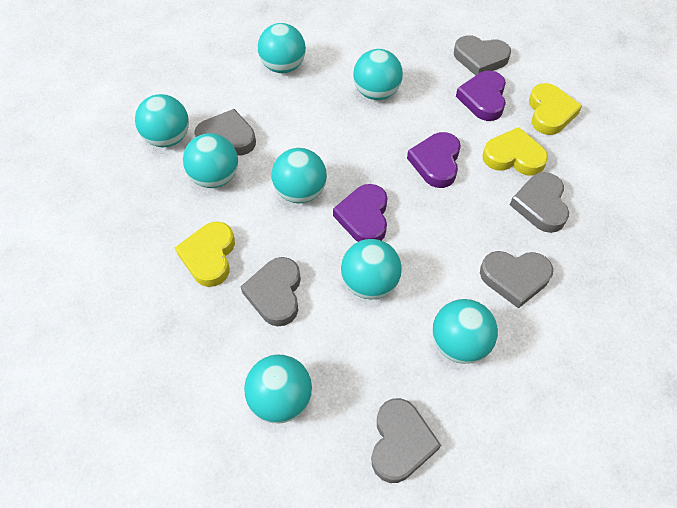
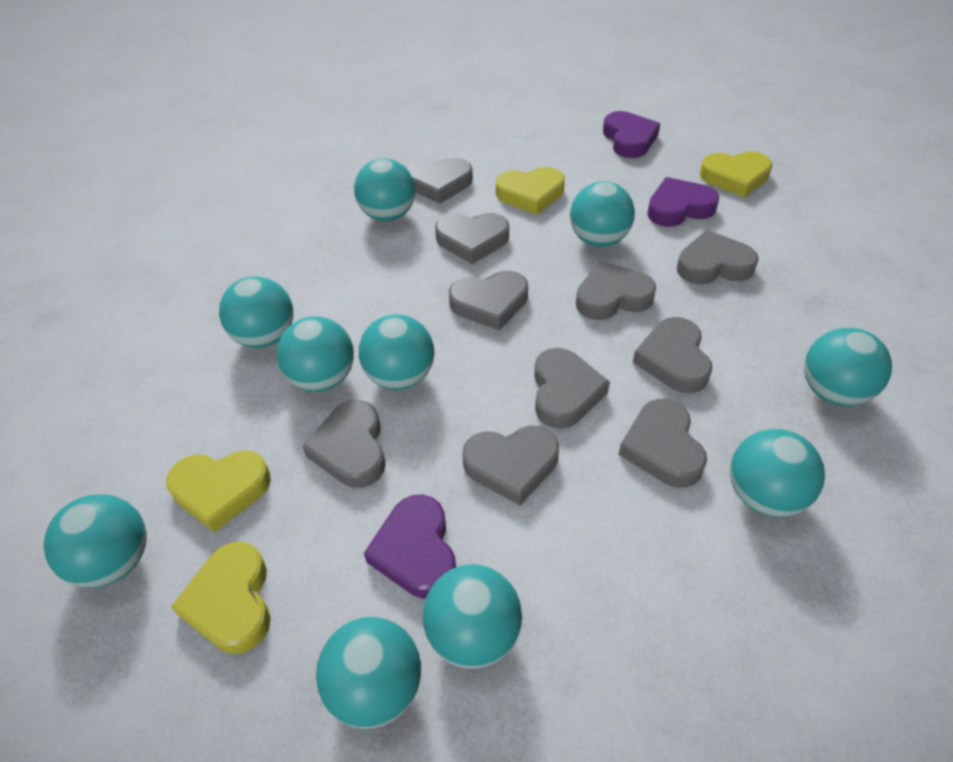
grey heart: [194,109,256,156] [241,257,301,326] [371,398,441,483] [454,35,511,76] [480,251,553,309] [510,172,569,233] = 6 -> [302,400,386,488] [405,158,473,204] [435,213,509,264] [449,271,528,330] [462,426,559,505] [534,348,610,429] [576,261,656,320] [618,399,707,487] [633,317,712,393] [677,230,759,284] = 10
turquoise ball: [135,94,189,147] [183,133,238,188] [244,355,312,424] [258,23,306,73] [272,148,327,203] [341,239,402,299] [353,49,403,100] [432,299,498,364] = 8 -> [44,495,147,588] [219,276,294,348] [277,317,354,392] [316,617,421,729] [354,158,415,221] [359,315,434,390] [423,564,522,669] [570,181,635,247] [730,429,825,517] [804,328,892,406] = 10
yellow heart: [175,222,235,287] [482,127,548,176] [529,83,582,135] = 3 -> [166,450,271,532] [171,542,271,654] [496,167,565,215] [700,151,773,197] = 4

